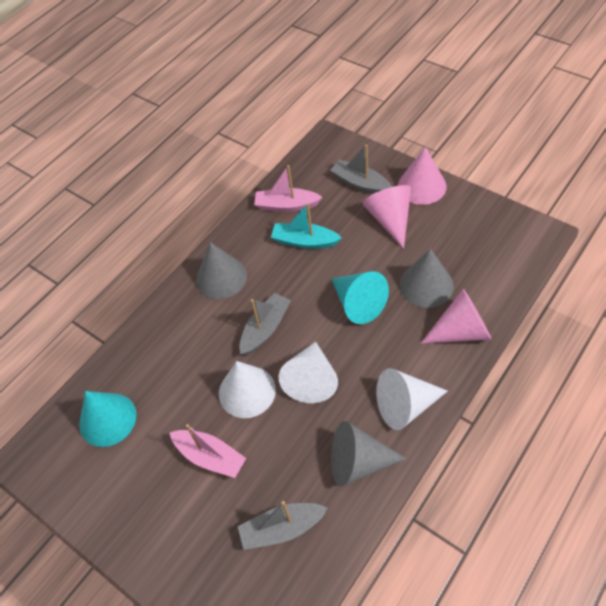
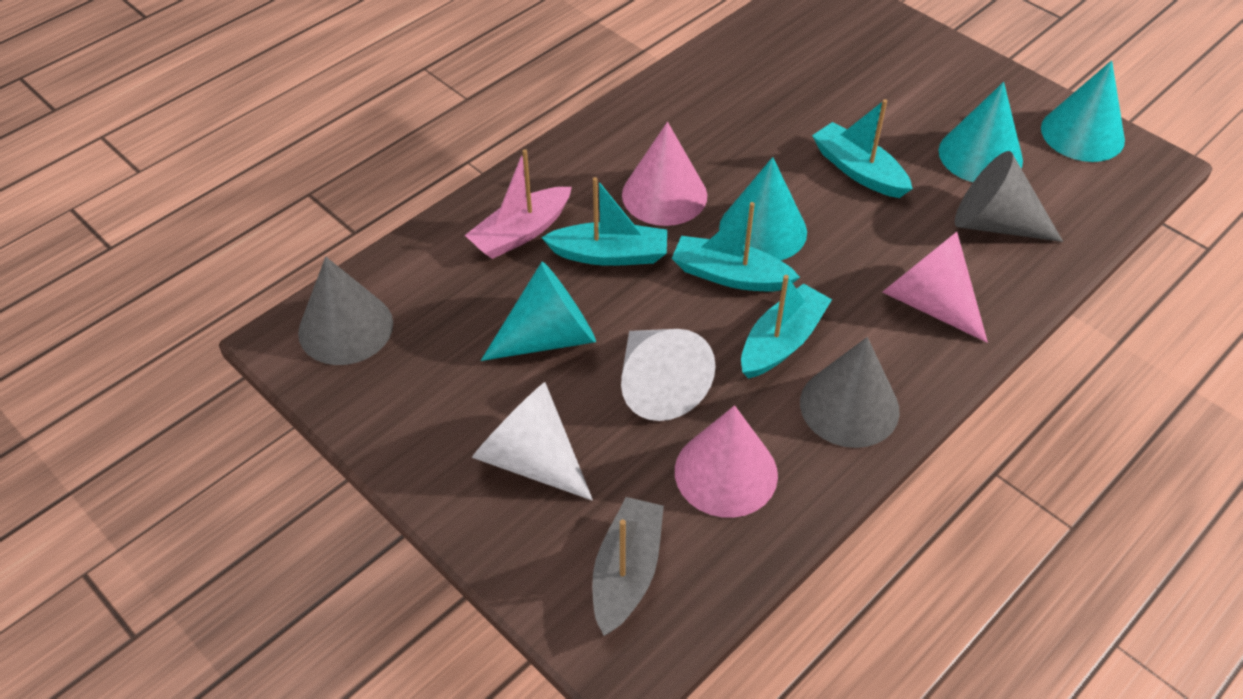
grey boat: [238,501,328,550] [239,293,291,355] [330,145,392,194] = 3 -> [592,497,664,636] = 1
pink boat: [169,424,246,478] [254,165,323,212] = 2 -> [465,149,572,259] = 1
turquoise boat: [271,203,342,249] = 1 -> [541,177,667,266] [672,202,800,292] [741,275,832,379] [812,99,913,198] = 4
turquoise cone: [79,391,136,447] [332,271,389,324] = 2 -> [481,261,596,361] [719,157,807,261] [939,82,1023,182] [1041,60,1125,162] = 4
white cone: [219,361,276,418] [279,341,338,403] [376,368,448,430] = 3 -> [472,382,593,500] [621,329,716,421] = 2

